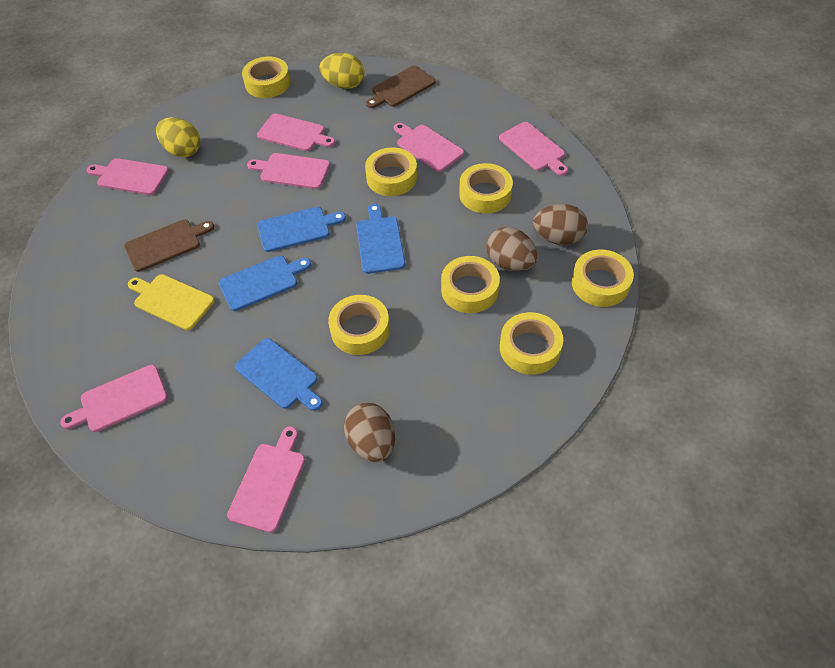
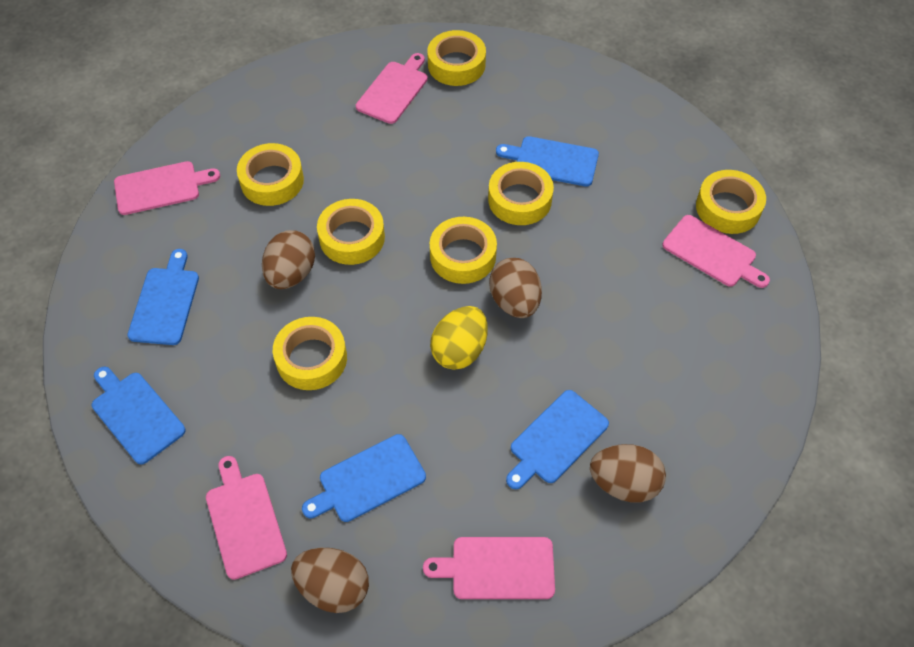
blue cutting board: [219,256,311,311] [235,338,323,411] [257,207,346,252] [356,204,405,274] = 4 -> [92,367,186,465] [127,249,199,345] [302,434,426,522] [496,136,599,187] [506,390,609,489] = 5
brown cutting board: [124,219,214,272] [366,65,435,108] = 2 -> none = 0
brown egg: [344,403,395,462] [486,227,538,271] [533,204,588,245] = 3 -> [262,230,315,289] [291,548,369,613] [489,258,542,318] [590,444,666,503] = 4
pink cutting board: [60,365,168,432] [87,158,169,195] [227,426,305,533] [247,153,330,189] [257,113,335,151] [394,123,464,172] [499,122,568,176] = 7 -> [114,161,220,215] [206,456,287,580] [356,53,428,124] [423,537,555,599] [662,215,770,288] = 5
yellow cutting board: [128,274,215,330] = 1 -> none = 0
yellow egg: [156,117,200,157] [319,53,364,89] = 2 -> [430,306,488,370] = 1

